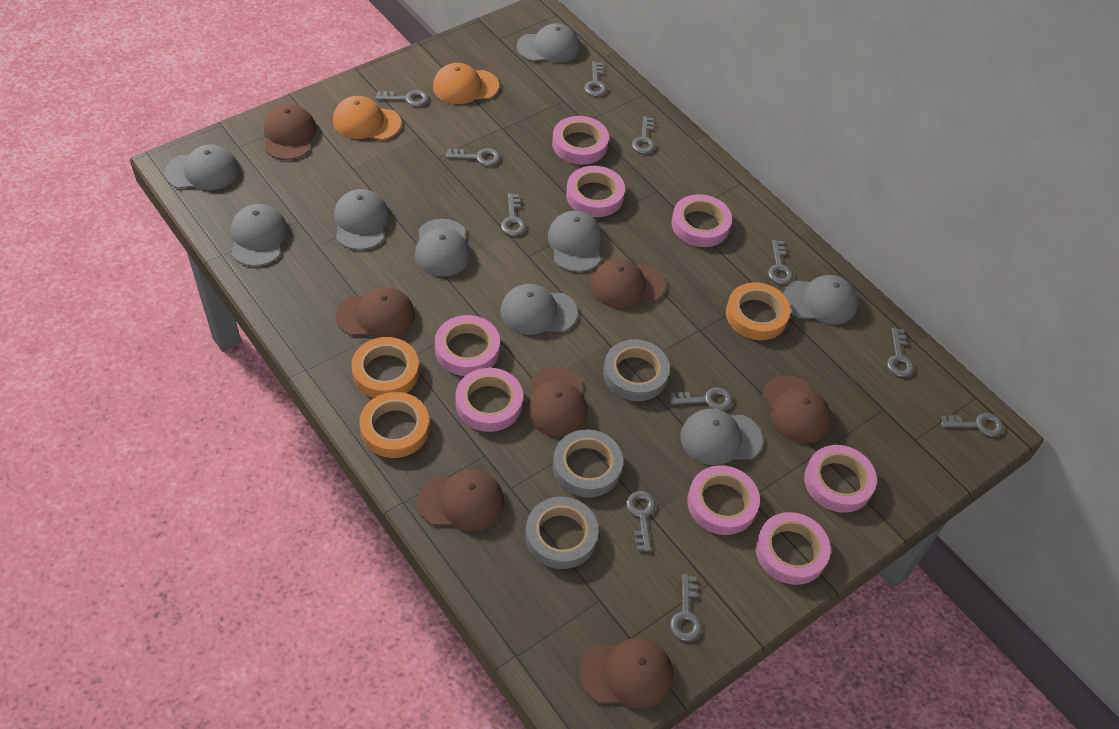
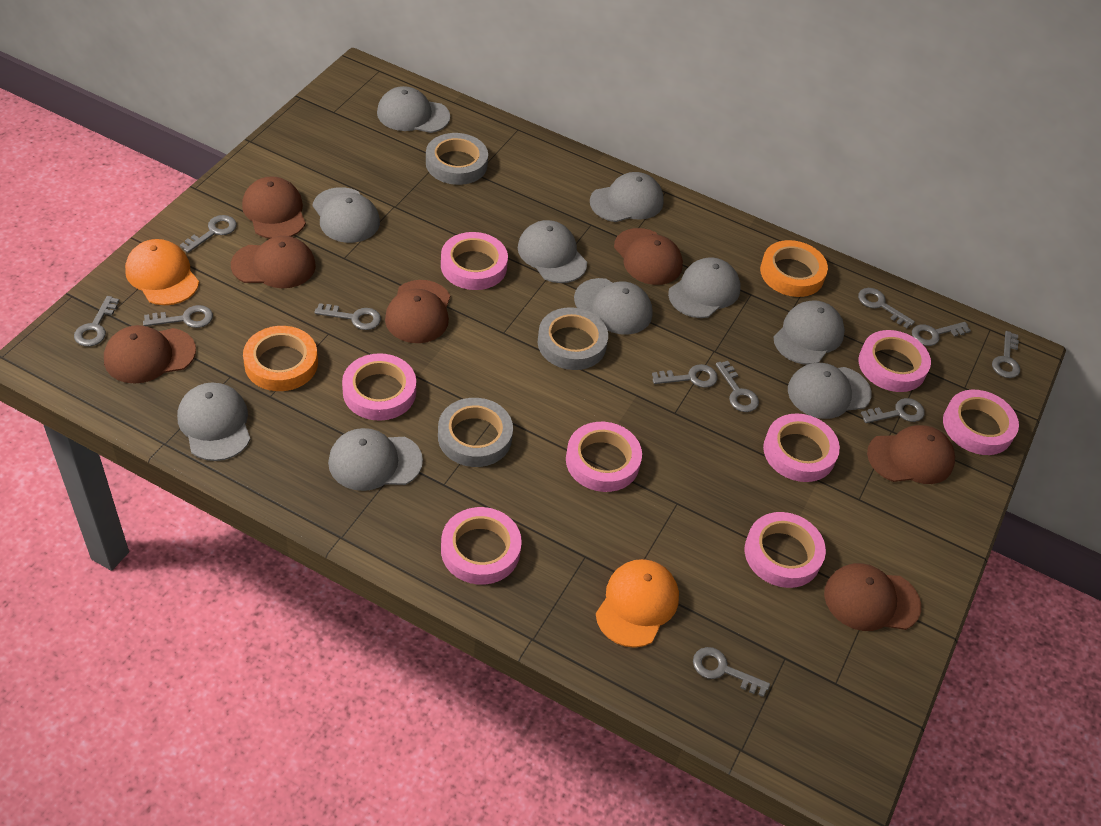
grey cap: [164,145,239,190] [231,204,288,266] [334,189,389,250] [415,219,471,277] [500,284,578,335] [517,23,580,63] [548,211,602,272] [681,409,763,465] [783,275,858,324] = 9 -> [177,383,251,461] [312,187,380,243] [328,428,423,491] [377,86,450,133] [518,220,587,283] [574,278,653,335] [590,172,664,222] [668,257,740,318] [773,300,845,365] [788,363,871,419] = 10
orange tape: [351,337,419,398] [360,392,429,458] [726,282,791,340] = 3 -> [243,326,318,391] [760,240,828,297] = 2

